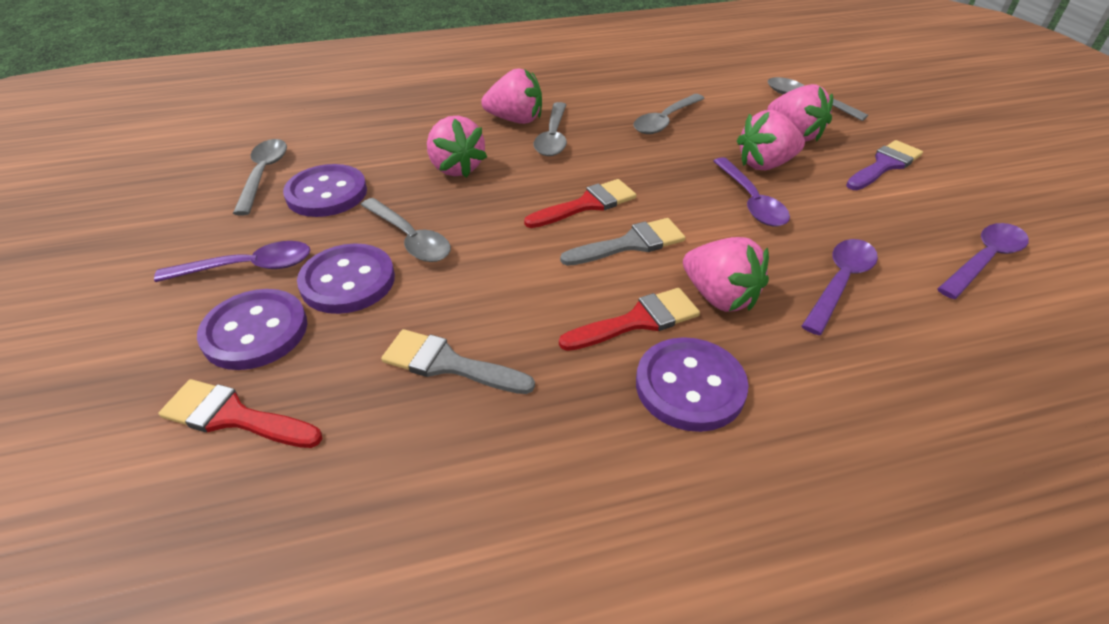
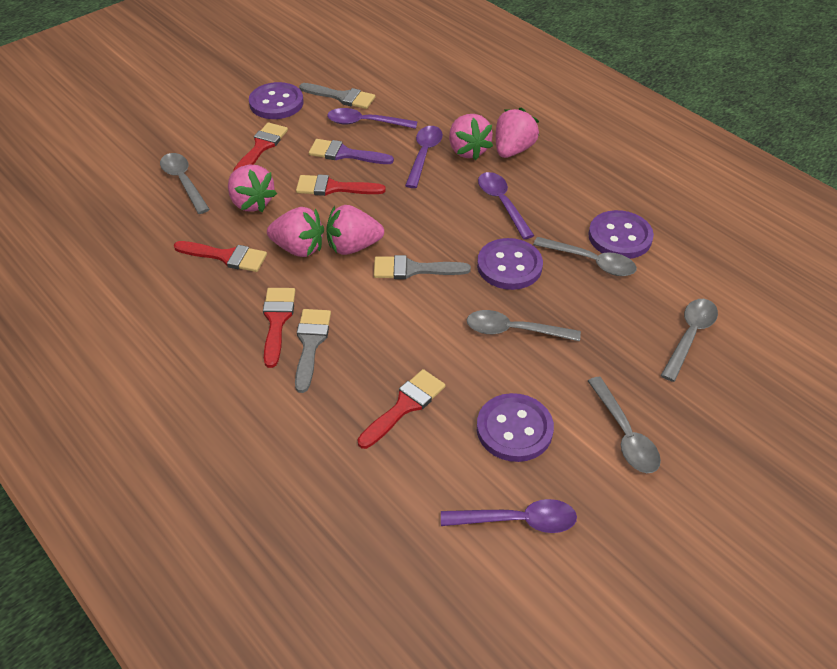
grey brush: [381,329,535,394] [560,218,685,266] = 2 -> [295,309,331,393] [299,83,375,109] [374,255,471,279] = 3
red brush: [159,379,322,448] [524,179,636,228] [559,288,700,351] = 3 -> [174,241,267,272] [233,122,288,171] [263,288,295,368] [296,174,386,196] [357,369,445,449] = 5

